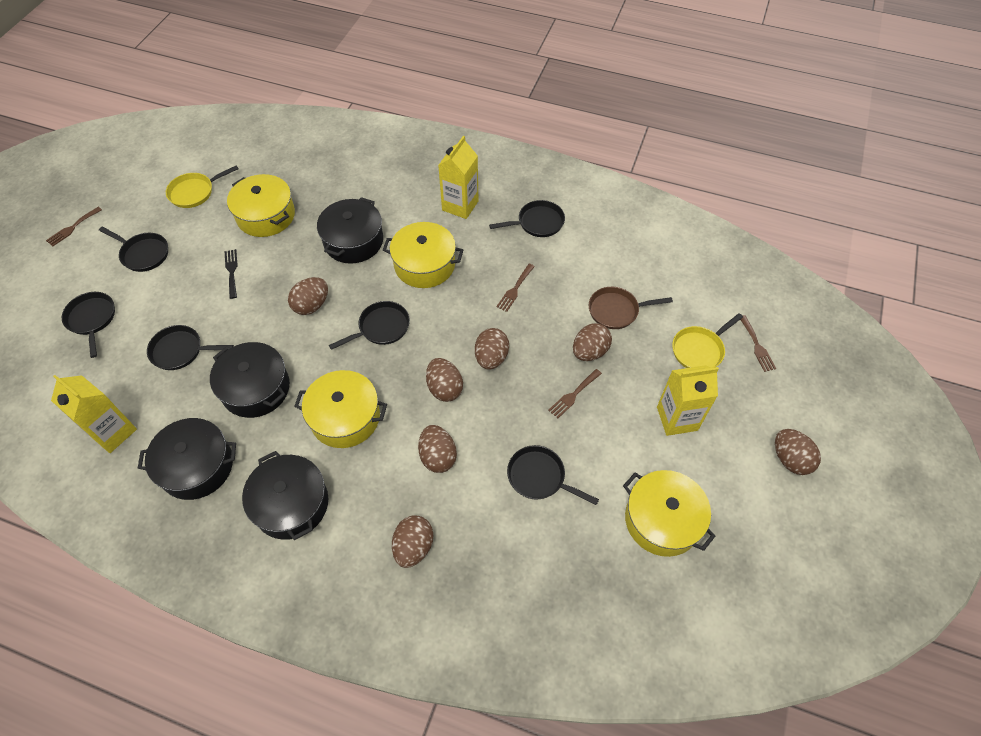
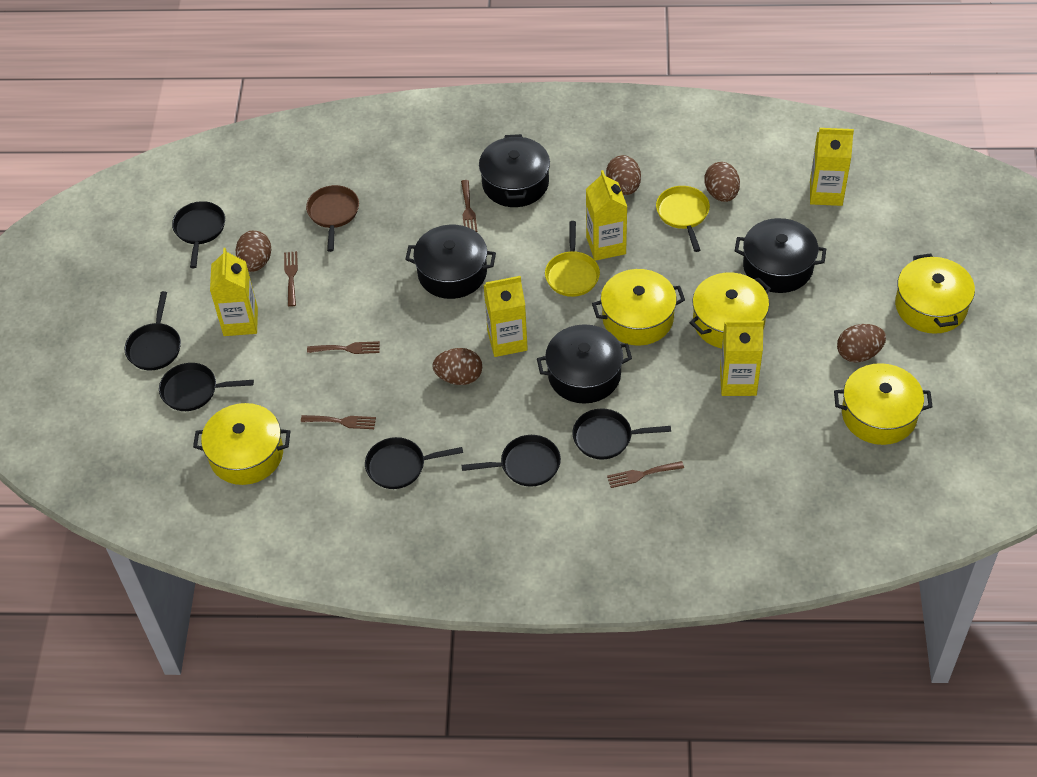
black fork: [224,249,238,299] = 1 -> none = 0
brown egg: [288,277,328,315] [392,515,433,568] [418,425,457,473] [426,358,463,402] [475,328,509,370] [573,323,612,361] [775,429,821,475] = 7 -> [236,230,272,272] [432,348,482,385] [606,155,641,195] [704,162,740,202] [837,324,886,363] = 5
brown fork: [46,207,102,246] [496,264,535,312] [548,369,602,418] [740,315,776,372] = 4 -> [284,251,298,307] [301,415,376,429] [307,341,380,354] [461,180,477,232] [607,461,684,488] = 5
yellow carton: [51,375,137,453] [438,136,479,219] [657,365,719,436] = 3 -> [210,248,258,336] [484,276,528,357] [586,170,627,261] [720,320,764,396] [810,128,854,206] = 5
yellow pot: [227,174,295,237] [294,370,387,448] [383,222,463,288] [623,470,715,557] = 4 -> [193,403,290,485] [592,269,685,346] [690,273,771,349] [834,363,933,445] [895,253,975,334] = 5

